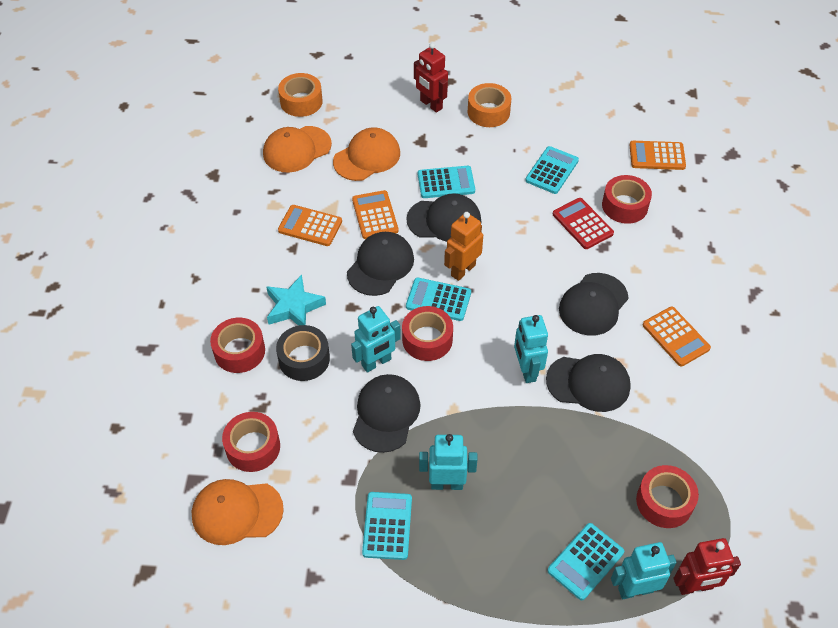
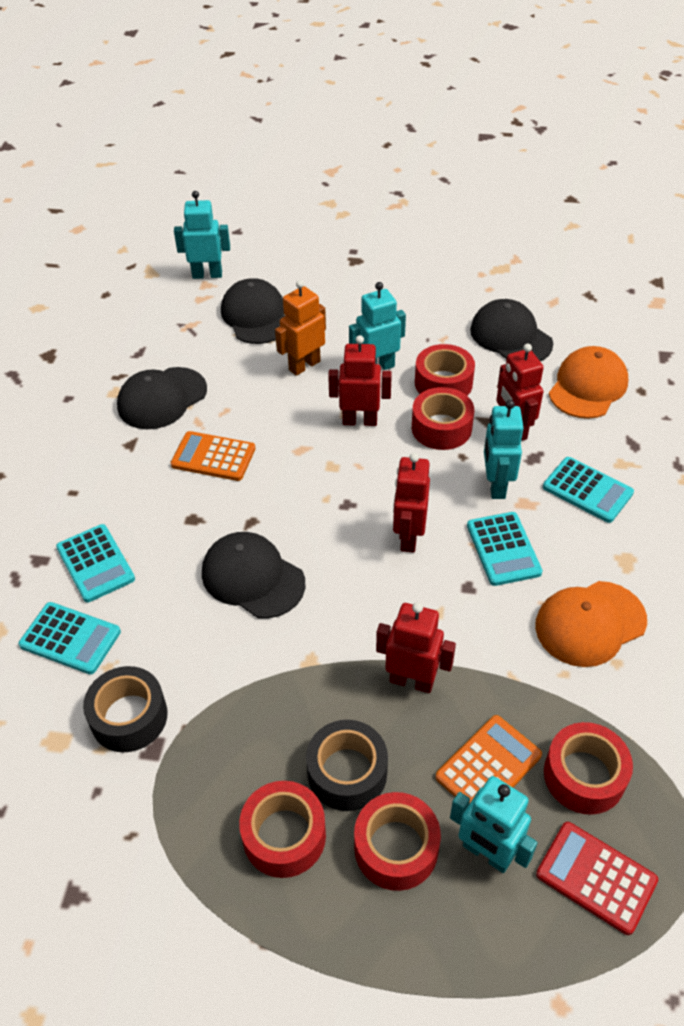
black cap: [347,232,414,296] [353,374,421,453] [406,193,482,242] [546,354,631,412] [559,273,628,336] = 5 -> [117,367,207,429] [202,532,305,618] [221,278,285,344] [470,299,553,361] = 4
black tape: [276,325,330,381] = 1 -> [83,666,168,752] [306,720,388,811] = 2
orange calculator: [278,205,342,246] [352,190,399,239] [630,141,686,170] [643,307,711,367] = 4 -> [171,431,256,481] [435,715,542,804] = 2
orange cap: [192,479,284,545] [263,126,332,172] [333,127,400,181] = 3 -> [535,581,647,667] [549,346,628,419] = 2
orange tape: [278,73,323,117] [468,83,511,127] = 2 -> none = 0
red robot: [414,43,448,113] [674,538,741,595] = 2 -> [328,335,392,426] [376,602,456,693] [393,453,430,553] [496,343,544,441] = 4
turquoise calculator: [362,492,412,560] [406,277,471,321] [418,166,475,198] [525,146,579,194] [547,523,624,600] = 5 -> [19,602,121,674] [56,524,135,603] [467,512,542,586] [543,457,634,523] = 4
turquoise star: [266,275,326,326] = 1 -> none = 0

